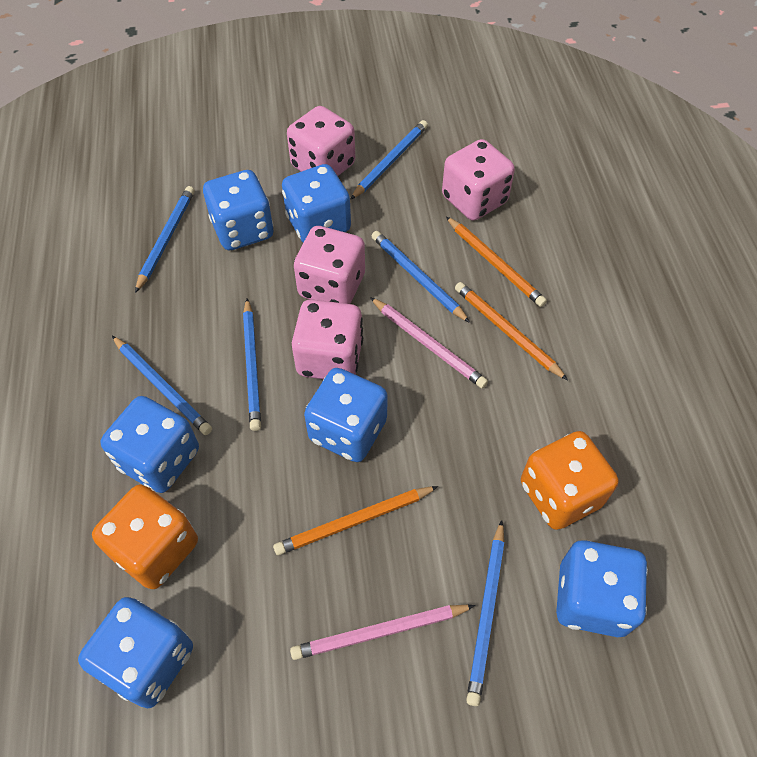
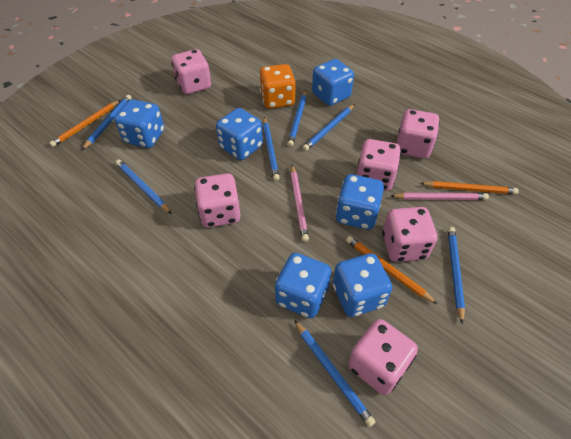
blue pencil: [112,336,212,435] [135,186,195,293] [243,298,261,431] [350,120,428,200] [372,231,470,323] [466,520,505,706] = 6 -> [82,95,132,150] [115,159,172,214] [263,117,280,181] [287,90,307,147] [294,320,375,427] [302,104,355,151] [448,227,465,324] = 7
orange dice: [92,485,198,589] [521,431,619,530] = 2 -> [259,64,296,109] = 1
pink dice: [287,106,355,176] [292,299,363,379] [294,226,365,304] [442,139,515,221] = 4 -> [171,49,211,94] [194,173,241,227] [348,319,418,395] [357,139,401,191] [382,207,437,262] [396,109,440,158] = 6

